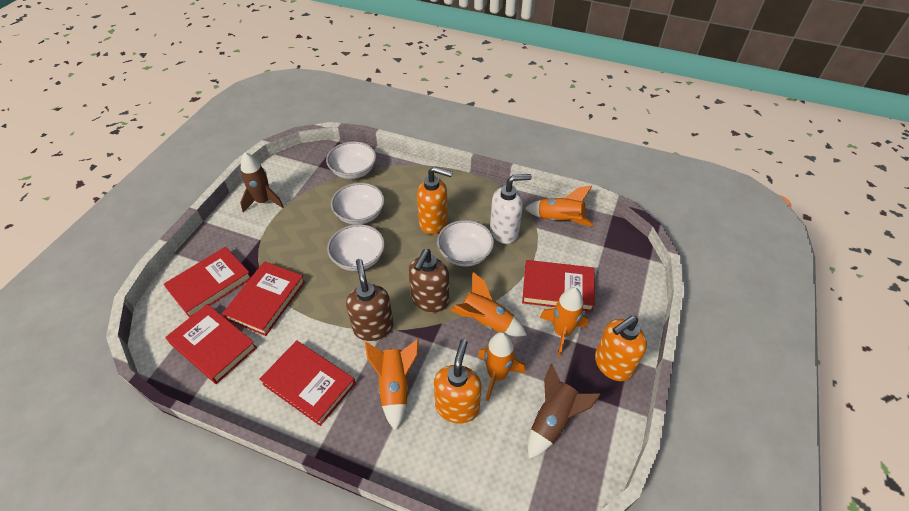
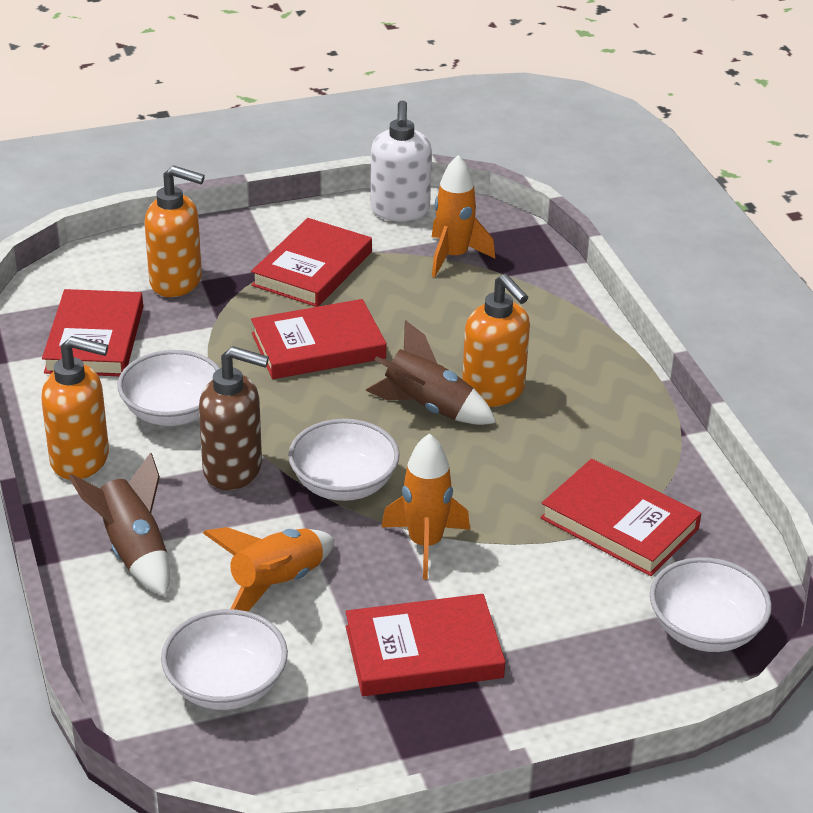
brown soap dispenser: [346,259,393,341] [409,249,449,312] = 2 -> [199,346,269,490] = 1
orange rocket: [365,339,419,431] [450,272,527,337] [478,332,526,401] [525,186,594,226] [540,287,588,357] = 5 -> [203,527,335,612] [382,433,470,580] [432,155,495,277] = 3

